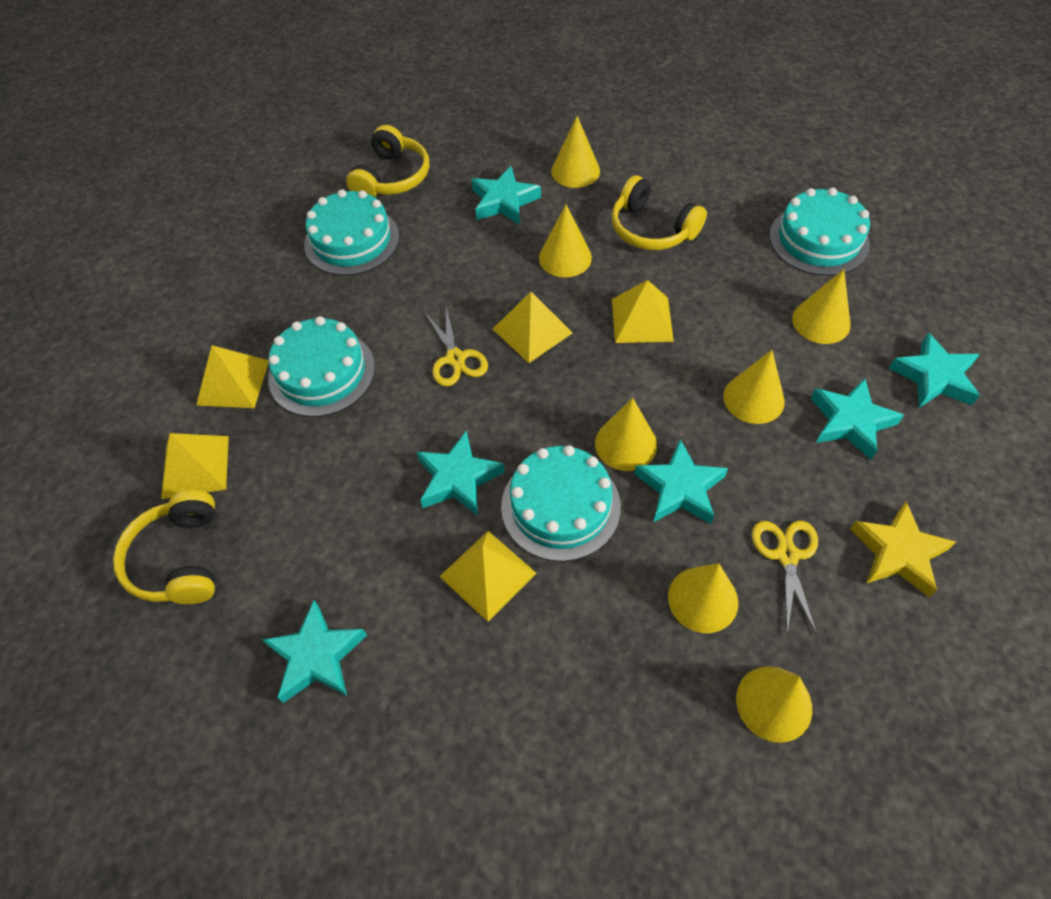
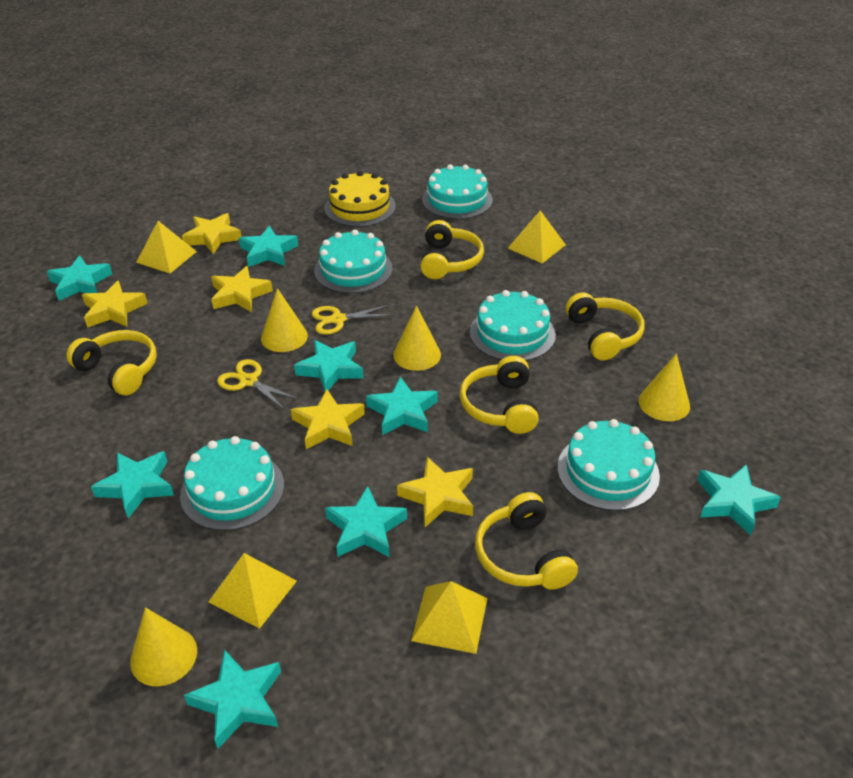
turquoise cake: [268,316,375,417] [304,189,399,276] [501,445,621,562] [770,188,870,276] = 4 -> [180,436,284,531] [314,230,393,293] [422,164,493,219] [470,290,556,361] [557,419,660,511] = 5
turquoise star: [263,600,367,703] [416,431,505,516] [471,166,541,225] [634,439,728,524] [811,378,904,460] [889,333,980,408] = 6 -> [47,255,112,301] [91,451,174,518] [184,649,281,749] [239,226,298,267] [294,340,364,391] [325,486,407,557] [366,377,438,435] [697,464,781,535] = 8
yellow cake: none = 0 -> [324,171,396,227] = 1
yellow cone: [539,205,592,278] [551,116,600,188] [595,398,657,471] [668,563,738,633] [723,350,785,424] [736,666,812,743] [792,269,851,344] = 7 -> [130,607,197,686] [261,288,308,352] [393,306,441,371] [639,353,690,421] = 4
yellow headphones: [113,490,215,604] [346,125,429,197] [612,175,707,250] = 3 -> [66,330,157,395] [420,220,484,279] [460,356,539,434] [475,492,578,589] [566,292,645,360] = 5
yellow pyramid: [161,433,229,499] [196,345,269,408] [439,531,537,622] [493,292,573,363] [612,280,674,343] = 5 -> [136,221,197,273] [208,553,297,629] [411,581,488,654] [508,211,566,263] = 4
yellow star: [850,501,956,597] = 1 -> [82,281,148,328] [182,213,242,254] [211,266,273,312] [291,390,365,449] [397,457,473,527] = 5

